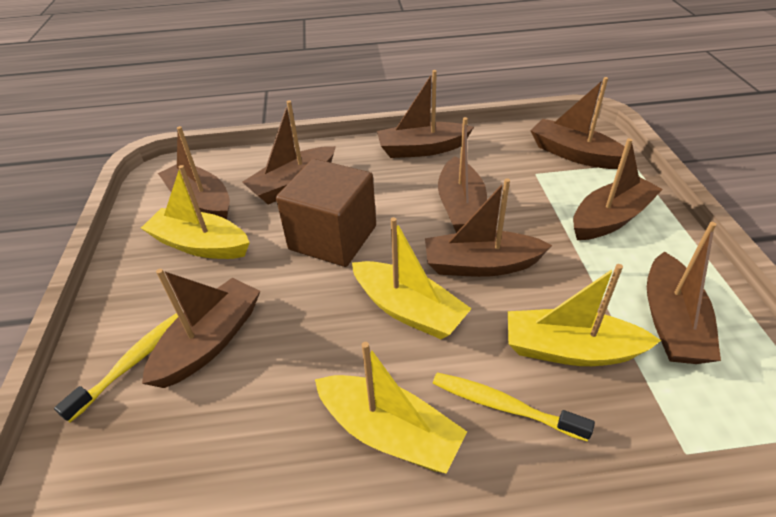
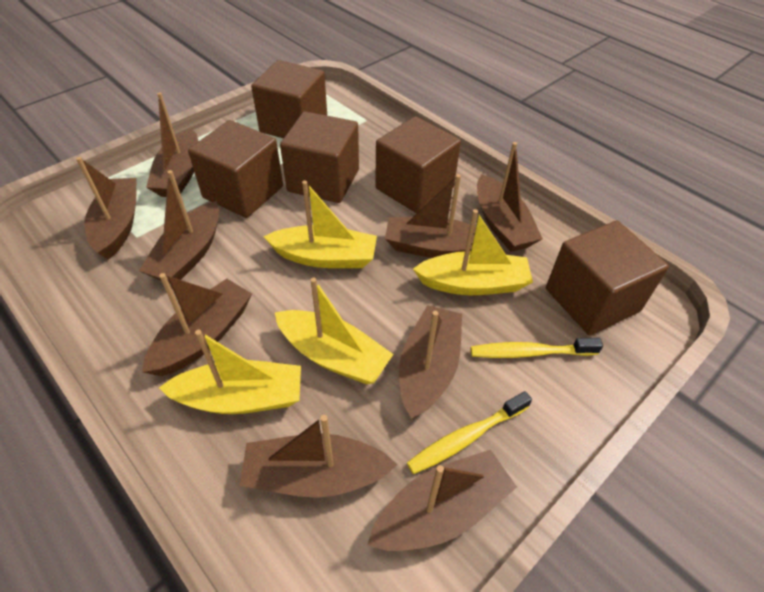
brown cube: [276,159,376,267] = 1 -> [188,120,283,218] [251,60,327,139] [280,111,359,203] [375,116,461,214] [546,221,669,335] = 5

